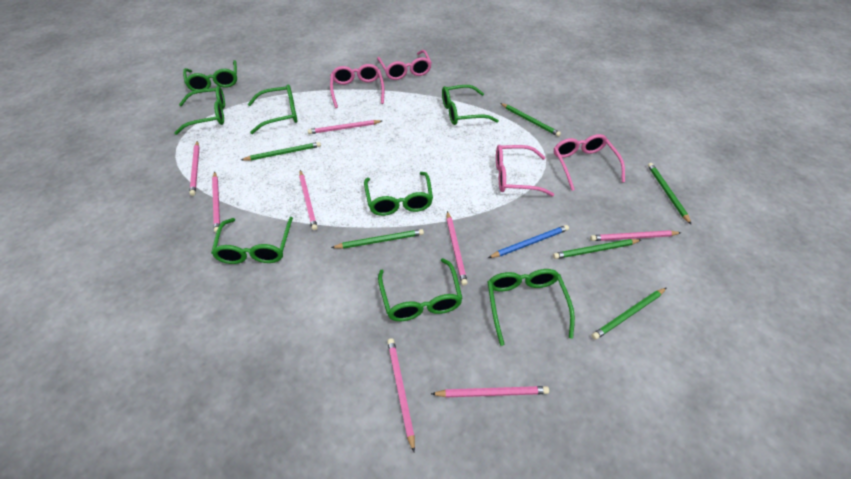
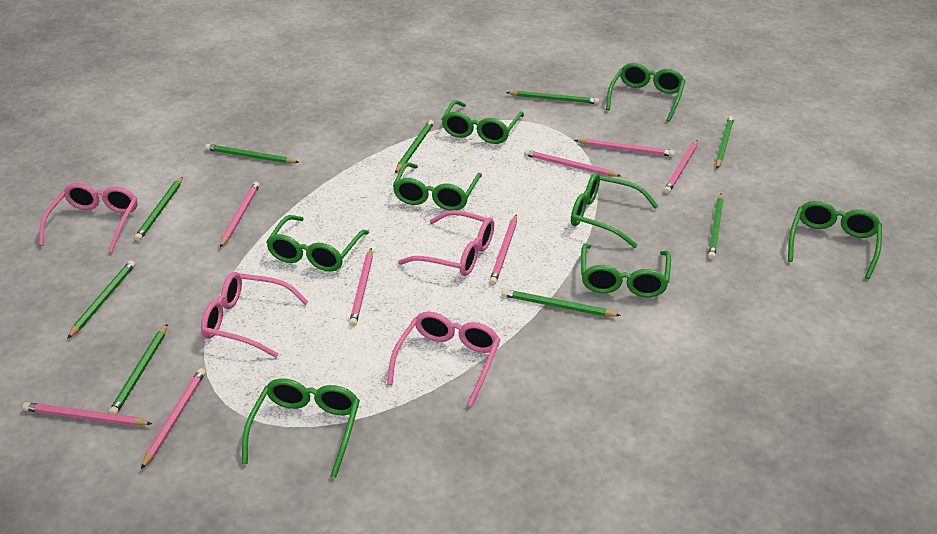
blue pencil: [488,225,569,258] = 1 -> none = 0
green pencil: [241,142,321,161] [331,229,424,249] [500,103,561,137] [553,239,641,259] [592,288,666,340] [648,163,691,224] = 6 -> [67,260,135,339] [109,324,168,414] [134,177,183,241] [205,144,299,164] [395,120,434,173] [501,289,621,316] [506,91,599,104] [708,193,723,259] [716,116,734,169] = 9

